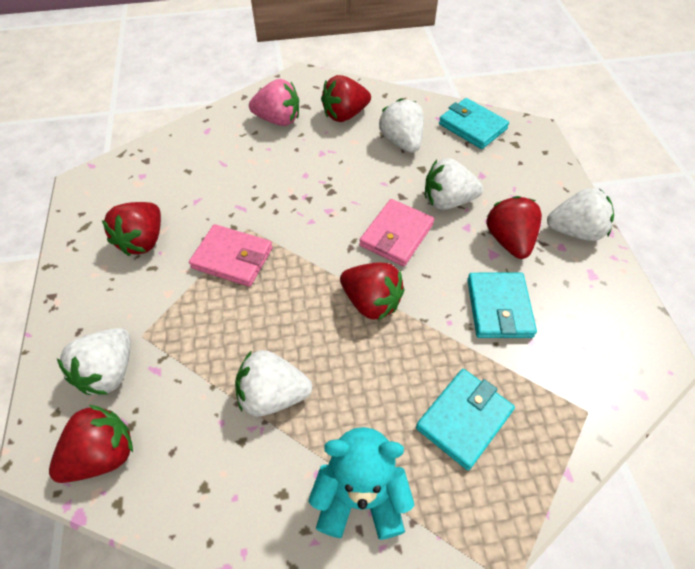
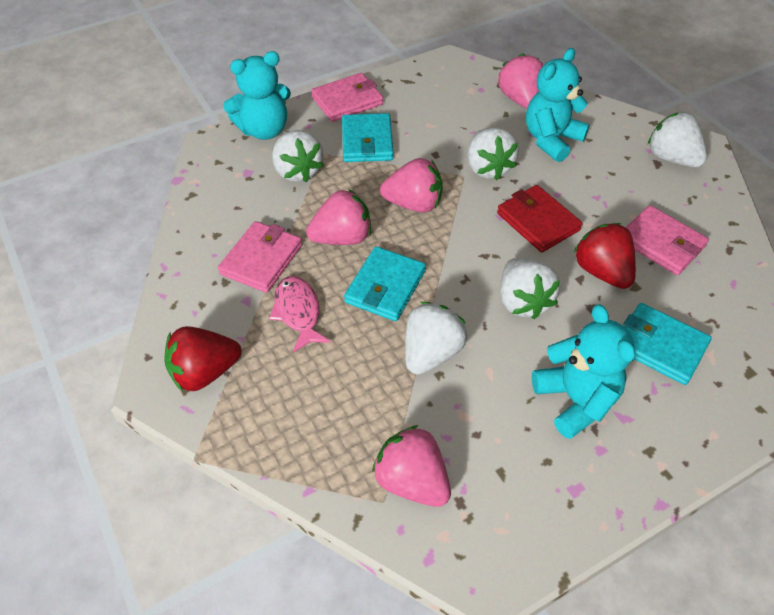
pink fish: none = 0 -> [269,276,331,353] = 1
pink strawberry: [249,79,299,126] = 1 -> [306,189,371,245] [372,425,451,507] [380,158,443,213] [498,53,543,109] = 4
pink wallet: [189,224,273,287] [359,199,434,267] = 2 -> [218,221,302,293] [311,73,383,122] [626,205,709,275] = 3
red strawberry: [49,405,133,483] [102,202,161,256] [321,75,371,122] [340,262,404,321] [486,196,542,259] = 5 -> [164,326,242,391] [573,223,636,289] = 2
red wallet: none = 0 -> [497,185,583,253] = 1
turquoise teddy bear: [309,427,415,540] = 1 -> [223,51,291,140] [526,48,590,162] [532,304,635,439] = 3

